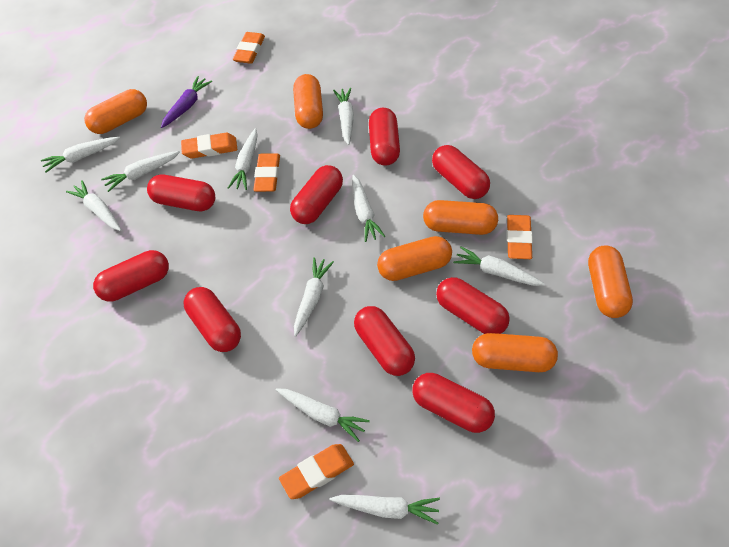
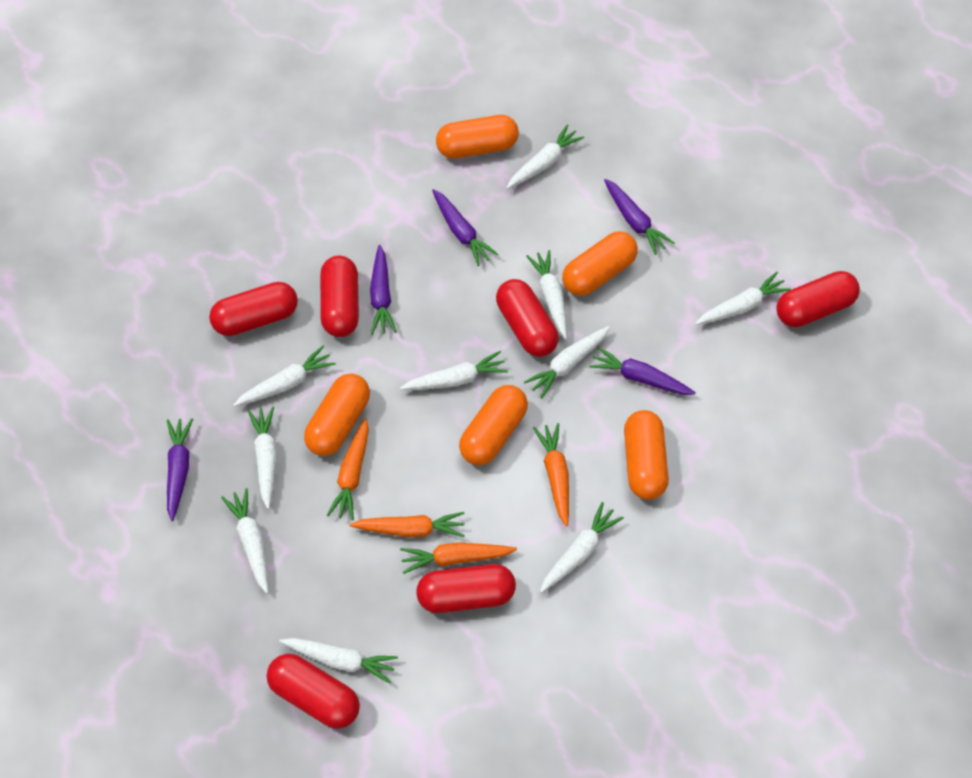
orange capsule: [84,89,147,134] [293,74,323,129] [377,236,452,281] [423,200,498,235] [472,333,558,372] [588,245,633,318] = 6 -> [304,373,370,456] [436,115,519,158] [459,385,528,465] [562,231,638,296] [624,410,669,500] = 5
orange carrot: none = 0 -> [327,418,369,520] [350,512,465,537] [400,543,517,574] [533,423,569,527] = 4
orange eraser: [181,133,237,159] [233,32,265,64] [253,153,280,192] [279,444,354,499] [507,215,533,259] = 5 -> none = 0
purple carrot: [161,76,212,128] = 1 -> [167,418,193,521] [370,245,397,335] [432,189,498,266] [589,347,696,395] [604,179,674,255] = 5
red capsule: [93,250,169,302] [147,175,215,211] [184,287,241,352] [290,165,343,224] [354,306,415,376] [369,108,400,166] [412,373,495,433] [432,145,490,199] [436,277,510,334] = 9 -> [209,282,298,336] [266,654,360,729] [320,256,359,337] [416,564,516,613] [496,279,559,357] [776,271,860,327] = 6

